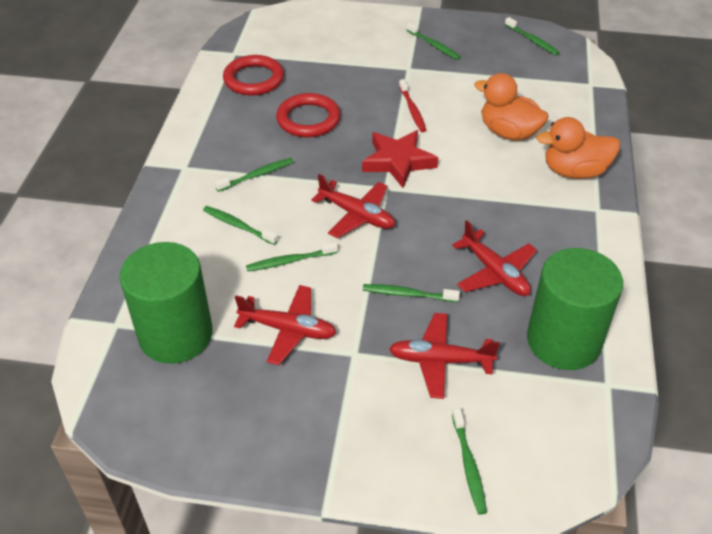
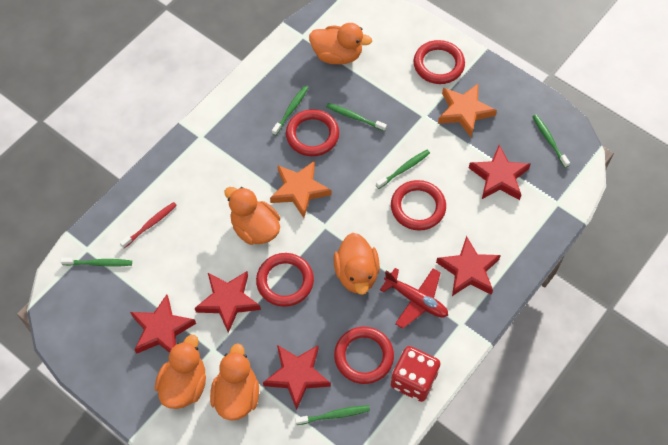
green cylinder: [120,242,213,364] [527,248,623,370] = 2 -> none = 0
green toothbrush: [203,206,278,245] [215,158,294,192] [246,242,338,272] [363,284,460,302] [407,23,461,60] [452,408,487,515] [505,17,560,56] = 7 -> [60,258,132,267] [272,86,308,136] [295,405,370,425] [326,103,387,131] [376,150,430,189] [532,114,570,168] = 6
orange duck: [474,73,549,141] [536,117,620,179] = 2 -> [155,335,206,409] [210,343,259,421] [224,187,280,245] [309,23,372,65] [333,233,380,295] = 5
orange star: none = 0 -> [270,161,331,218] [438,84,497,137] = 2
red dice: none = 0 -> [391,346,440,402] = 1
red plane: [234,285,336,365] [311,174,395,238] [389,313,500,399] [452,220,537,296] = 4 -> [380,268,448,329] = 1
red ring: [223,55,284,96] [276,93,341,137] = 2 -> [256,253,314,307] [286,109,339,156] [334,327,394,384] [391,180,446,231] [413,40,465,84] = 5
red star: [362,130,438,188] = 1 -> [130,295,196,354] [195,271,261,333] [263,345,331,410] [436,236,501,296] [469,145,531,200] = 5

